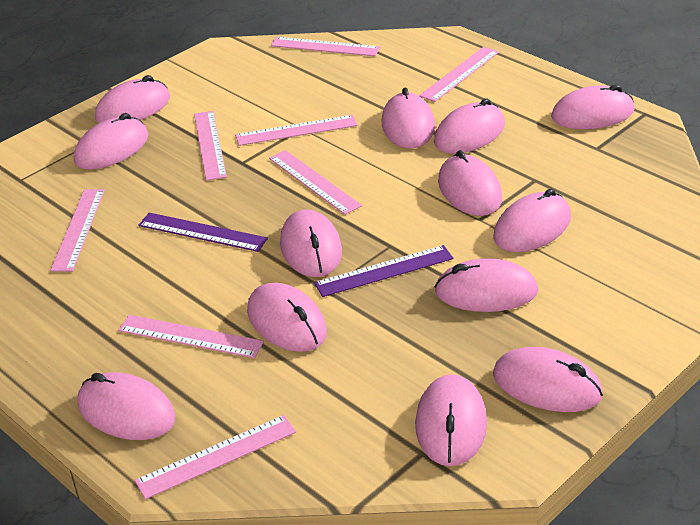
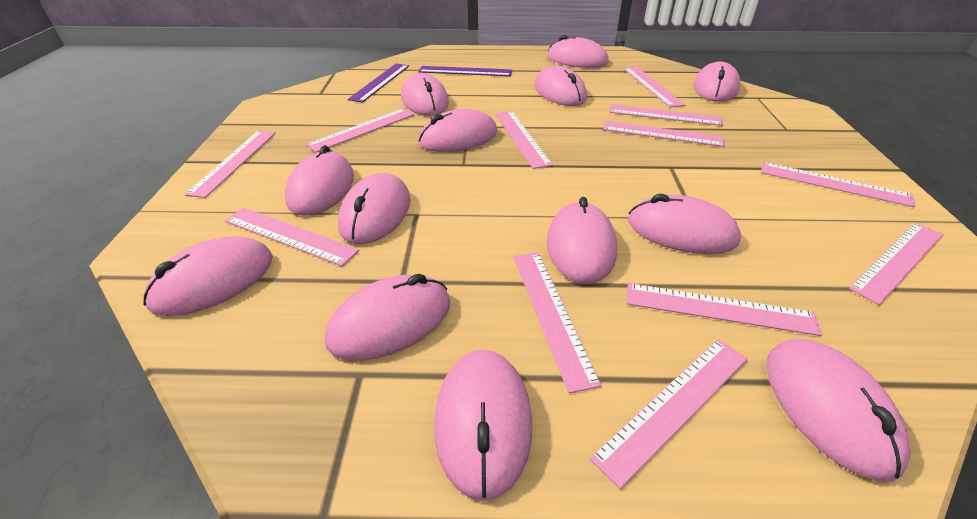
pink ruler: [50,189,105,272] [118,315,264,358] [135,415,296,499] [194,111,227,181] [235,115,357,146] [269,150,362,215] [271,37,380,56] [419,47,499,102] = 8 -> [185,131,276,198] [225,208,359,266] [306,108,414,152] [495,111,553,169] [513,252,602,393] [589,339,748,489] [603,121,724,147] [609,104,723,126] [623,67,686,107] [627,283,822,336] [761,162,915,207] [849,222,944,305] = 12

